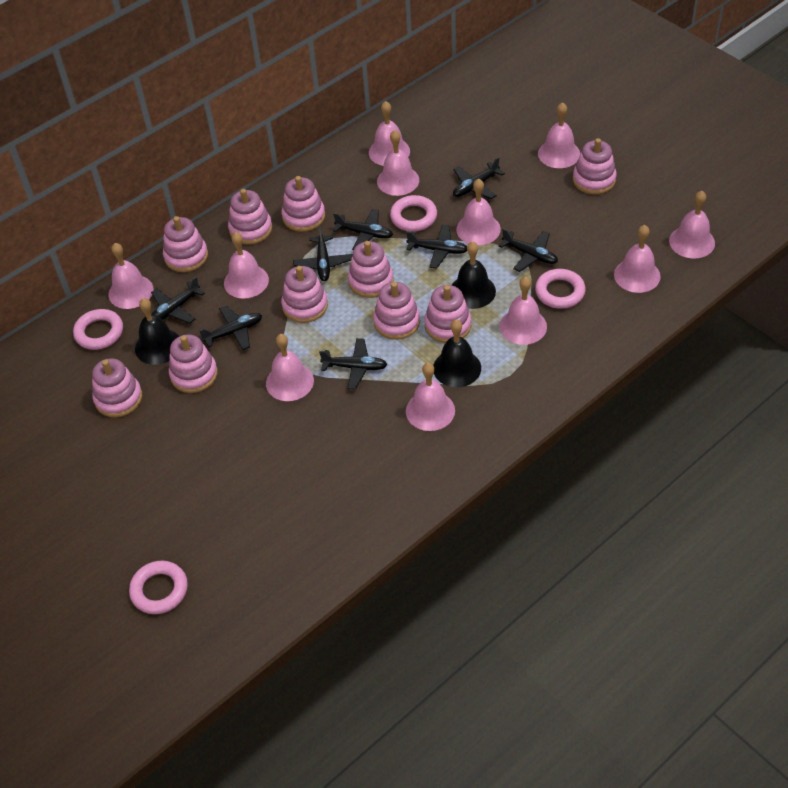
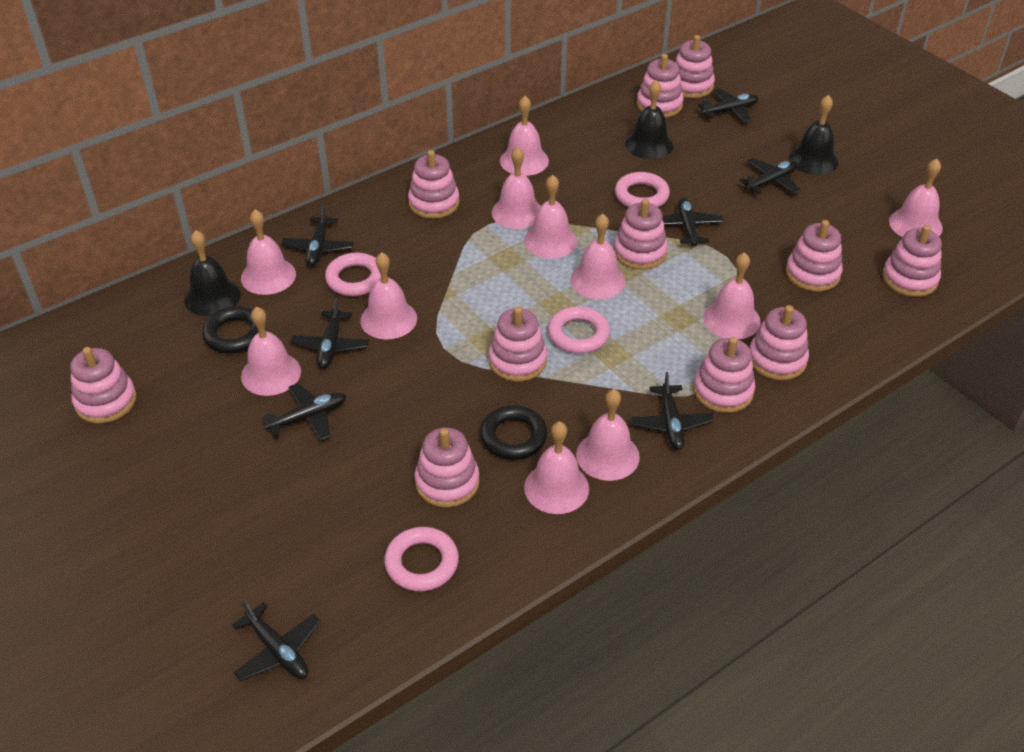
black ring: none = 0 -> [202,306,259,354] [480,405,548,460] = 2
pink stacking toy: [92,358,142,417] [163,216,208,272] [169,334,218,393] [228,189,272,245] [281,176,325,232] [281,266,328,323] [348,241,394,298] [373,282,420,340] [424,285,471,343] [573,138,616,194] = 10 -> [70,347,137,424] [408,150,460,219] [414,427,480,508] [488,306,547,382] [614,199,668,270] [636,54,684,118] [675,35,715,98] [693,337,755,413] [750,305,809,380] [786,220,843,292] [882,225,942,297] = 11

